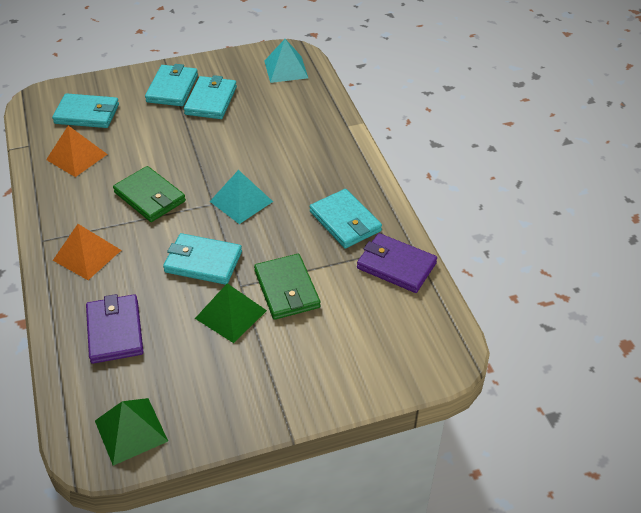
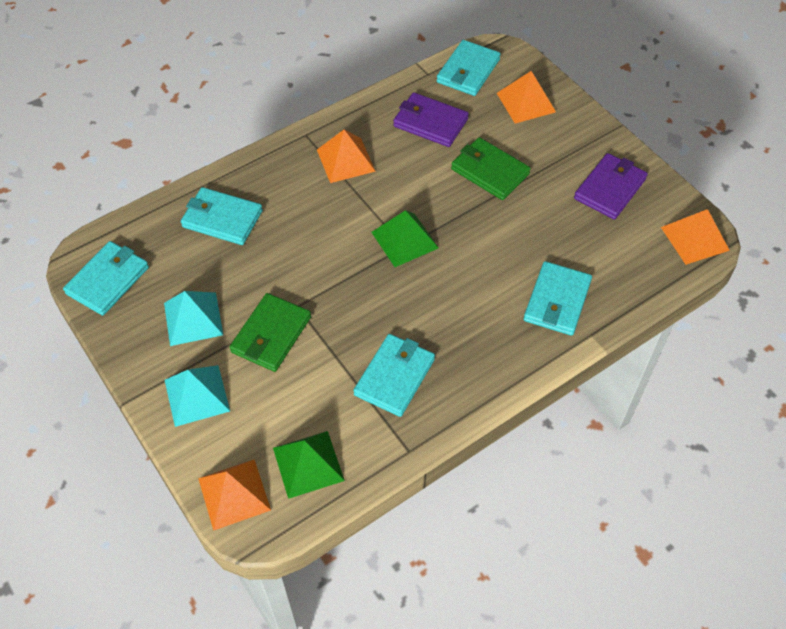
orange pyramid: [46,126,108,177] [53,224,121,280] = 2 -> [198,459,271,531] [317,129,376,183] [497,71,556,124] [661,209,730,265] = 4

